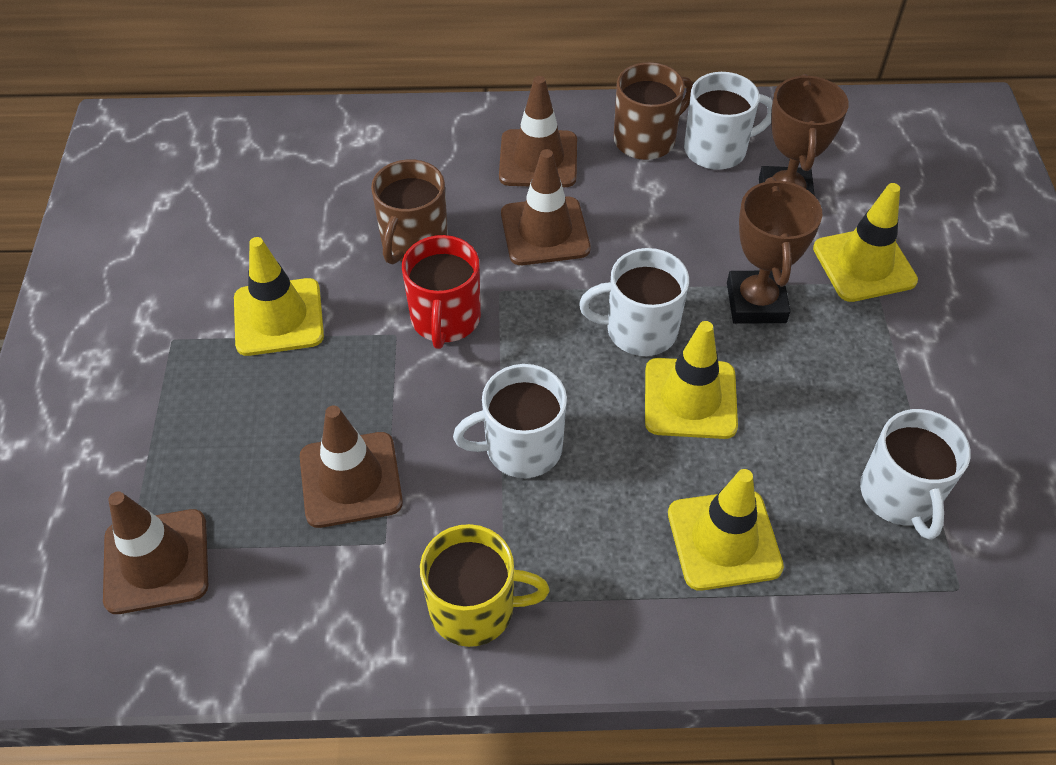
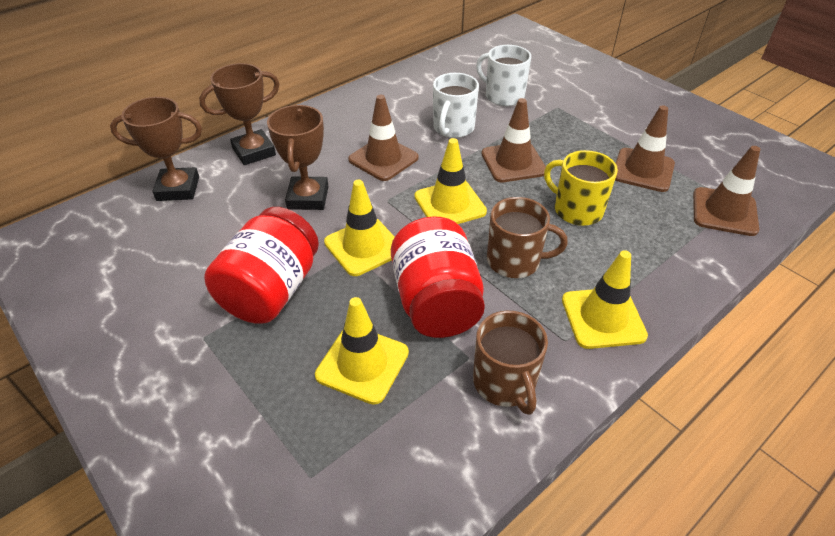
brown trophy: [727,177,822,324] [759,74,849,196] = 2 -> [110,97,202,201] [199,63,279,165] [267,105,329,210] = 3
red jar: none = 0 -> [204,207,319,324] [391,217,485,338] = 2
red mug: [402,235,481,349] = 1 -> none = 0
white mug: [453,364,567,478] [579,248,689,356] [684,72,773,170] [860,409,971,540] = 4 -> [433,73,479,138] [476,45,531,106] = 2

